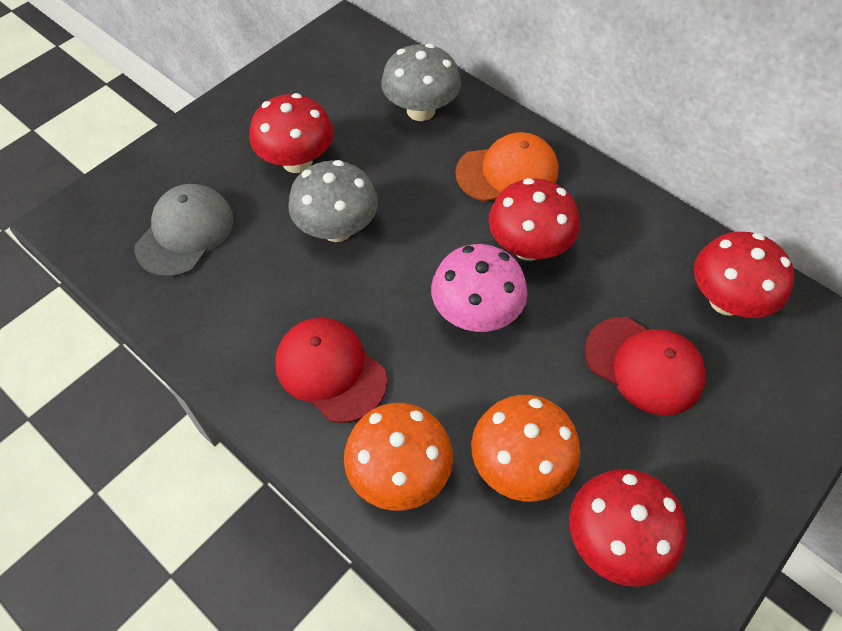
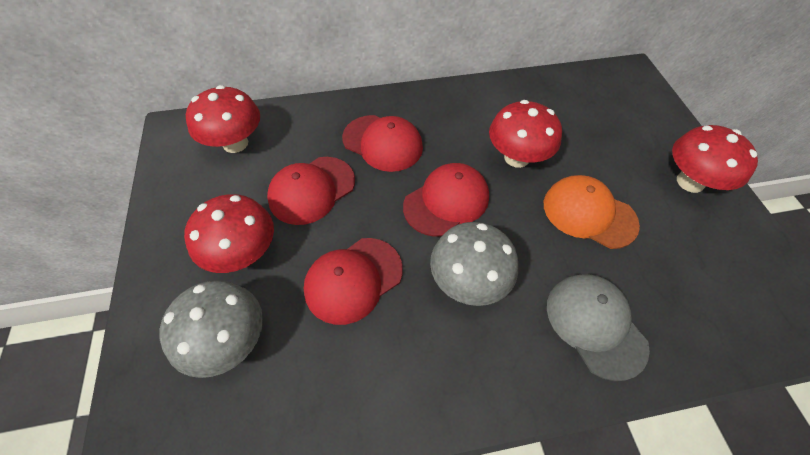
orange mushroom: [344,403,453,511] [471,395,580,501] = 2 -> none = 0
pink mushroom: [431,244,527,332] = 1 -> none = 0
red cap: [275,318,387,423] [585,317,706,415] = 2 -> [267,157,355,225] [304,238,403,325] [342,115,423,172] [403,163,489,237] = 4

